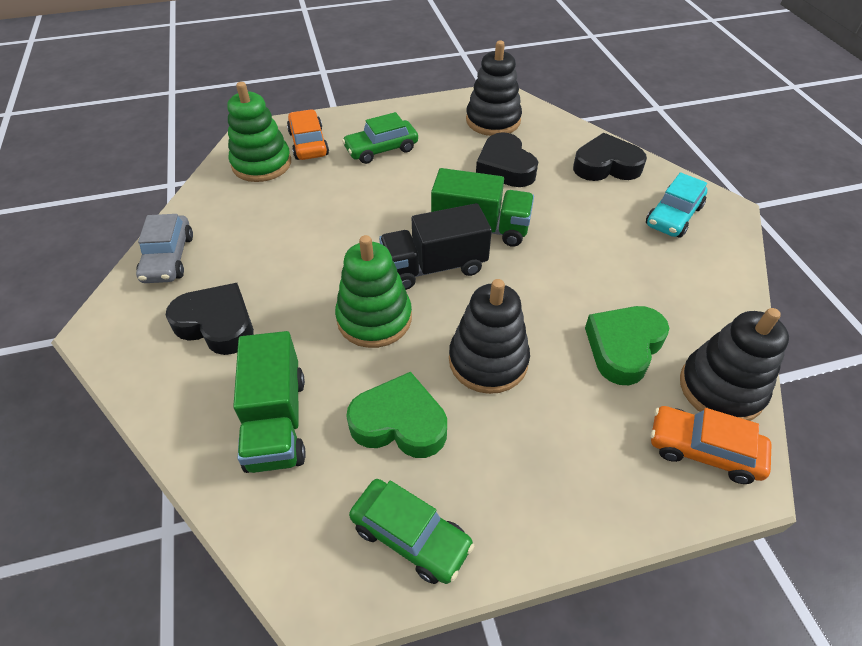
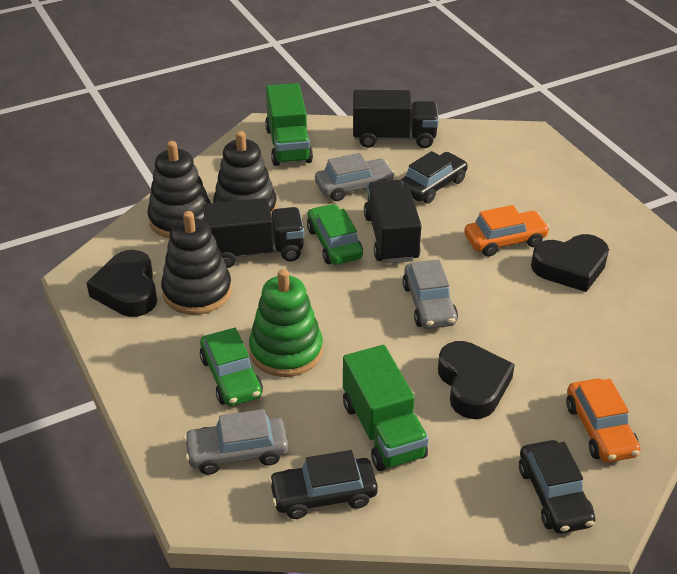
black car: none = 0 -> [268,450,378,519] [401,151,468,203] [519,440,595,534] = 3
black truck: [379,203,492,290] = 1 -> [203,198,304,268] [353,90,439,148] [364,180,422,263] = 3
green heart: [346,372,447,458] [585,306,669,385] = 2 -> none = 0
green stacking toy: [227,82,291,182] [335,235,412,348] = 2 -> [249,269,323,377] = 1
grey car: [136,214,193,283] = 1 -> [183,409,288,475] [315,153,395,201] [402,259,458,329] = 3
turquoise car: [646,172,707,238] = 1 -> none = 0

